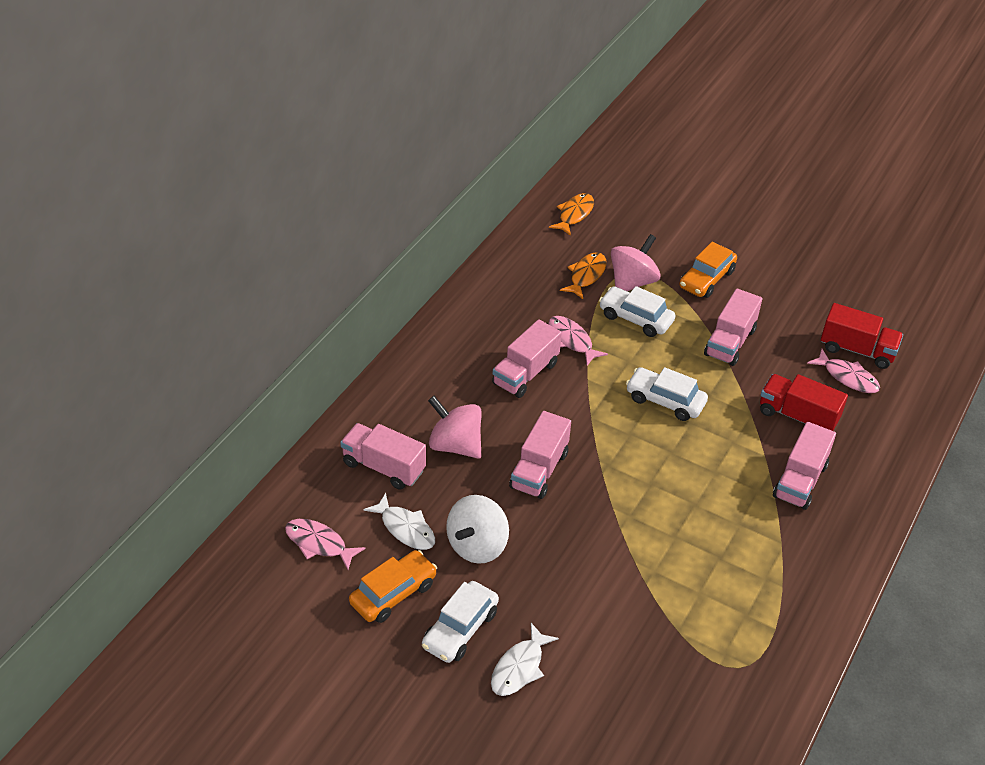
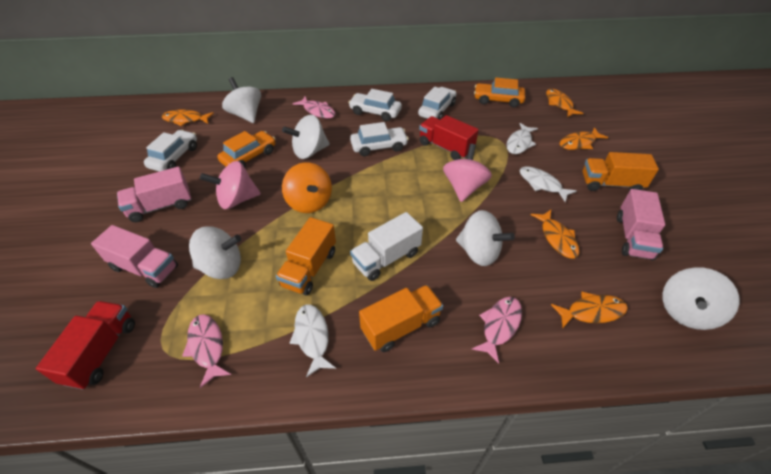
orange fish: [549,193,594,236] [560,252,607,299] = 2 -> [162,109,214,126] [531,210,579,258] [546,89,583,117] [551,292,628,328] [560,127,608,150] = 5
orange spinning top: none = 0 -> [282,162,332,213] = 1
orange truck: none = 0 -> [276,217,336,295] [359,285,443,352] [583,152,659,191] = 3
pink truck: [340,423,426,490] [492,319,562,398] [509,411,571,499] [704,288,762,366] [773,422,836,510] = 5 -> [91,225,178,288] [117,167,192,222] [617,189,665,261] = 3
white car: [422,581,499,663] [599,286,675,337] [626,367,708,421] = 3 -> [144,130,197,171] [348,89,402,121] [350,122,409,156] [418,87,457,120] = 4
white fish: [363,493,435,550] [491,623,559,696] = 2 -> [290,304,336,377] [506,123,538,154] [519,166,577,202] = 3
white spinning top: [446,495,509,564] = 1 -> [189,226,241,279] [222,77,261,123] [282,115,330,159] [456,210,515,266] [662,267,740,330] = 5
white truck: none = 0 -> [350,212,423,281] = 1

